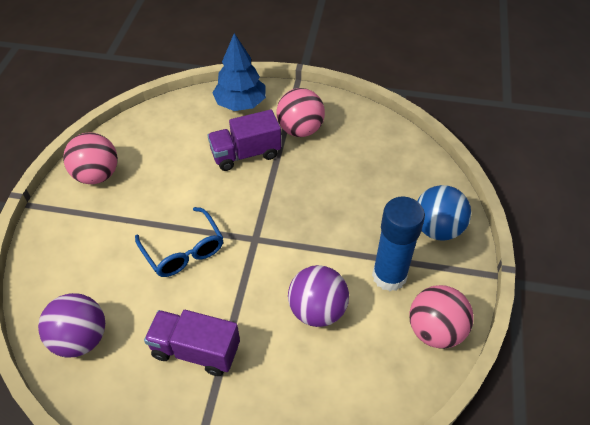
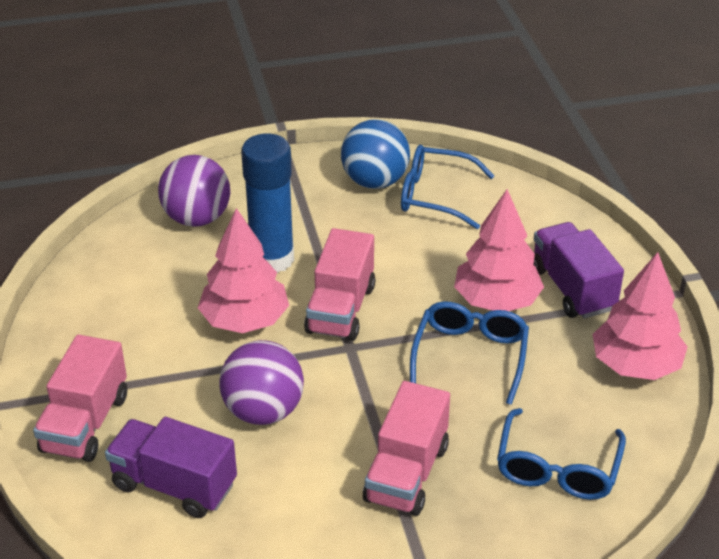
blue glasses: [135,207,223,277] = 1 -> [401,145,494,229] [410,301,529,405] [497,408,626,500] = 3
blue tree: [212,33,266,111] = 1 -> none = 0
pink ball: [63,133,118,184] [276,88,325,137] [409,285,474,349] = 3 -> none = 0
pink tree: none = 0 -> [198,208,289,333] [454,189,544,311] [593,252,688,380] = 3
pink truck: none = 0 -> [33,335,127,462] [304,228,375,341] [363,381,450,516] = 3

